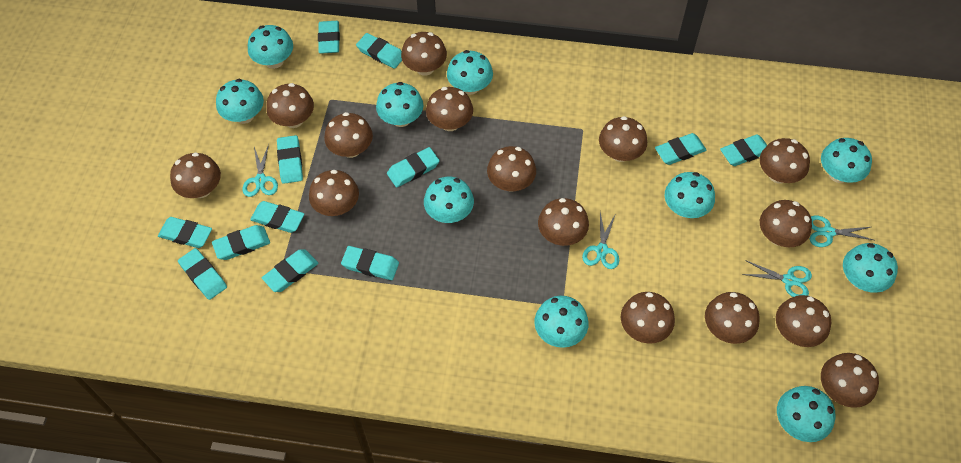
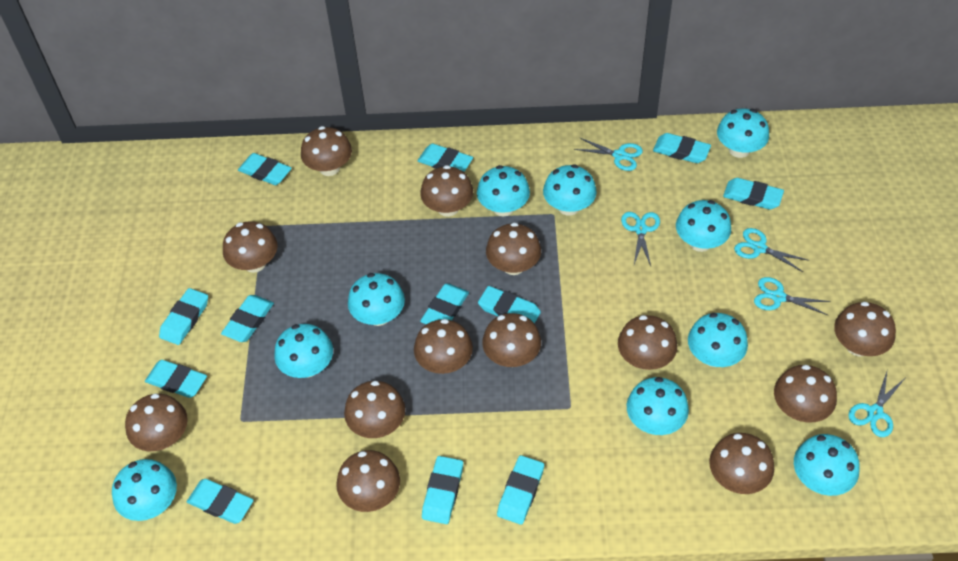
brown mushroom: [170,152,221,198] [266,83,314,128] [309,170,359,216] [324,112,373,158] [401,32,447,76] [426,87,473,131] [487,146,536,192] [538,198,589,246] [599,116,647,162] [621,292,675,344] [705,292,760,344] [760,138,810,183] [760,200,812,247] [776,295,831,347] [821,353,879,408] = 15 -> [125,393,188,451] [223,221,278,273] [301,126,352,176] [336,450,400,512] [344,381,405,438] [414,319,473,374] [420,165,473,217] [482,313,541,367] [486,222,541,275] [618,315,677,370] [709,433,774,494] [774,365,837,422] [834,302,896,357] = 13
turquoise scissors: [242,144,278,197] [582,212,619,269] [742,260,812,297] [810,216,874,247] = 4 -> [574,137,643,171] [621,212,660,266] [734,228,808,272] [754,277,831,316] [848,372,905,437] = 5

